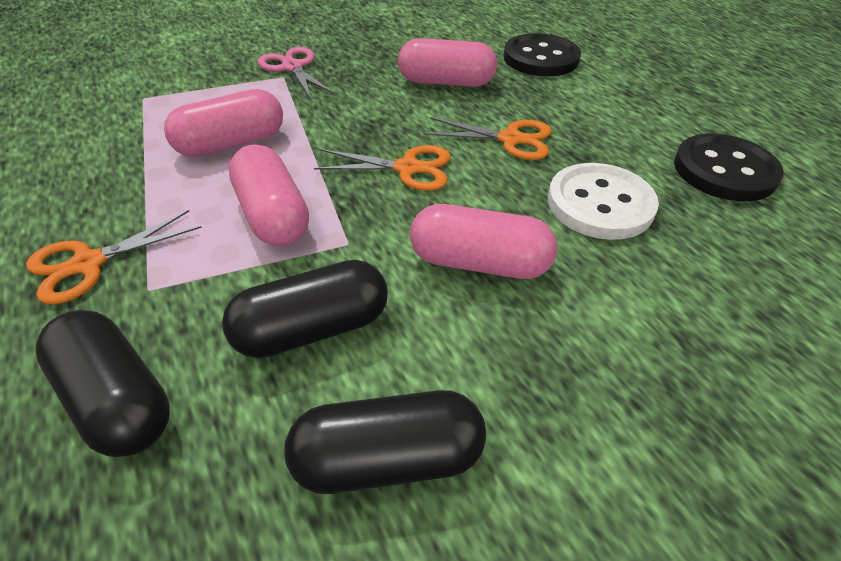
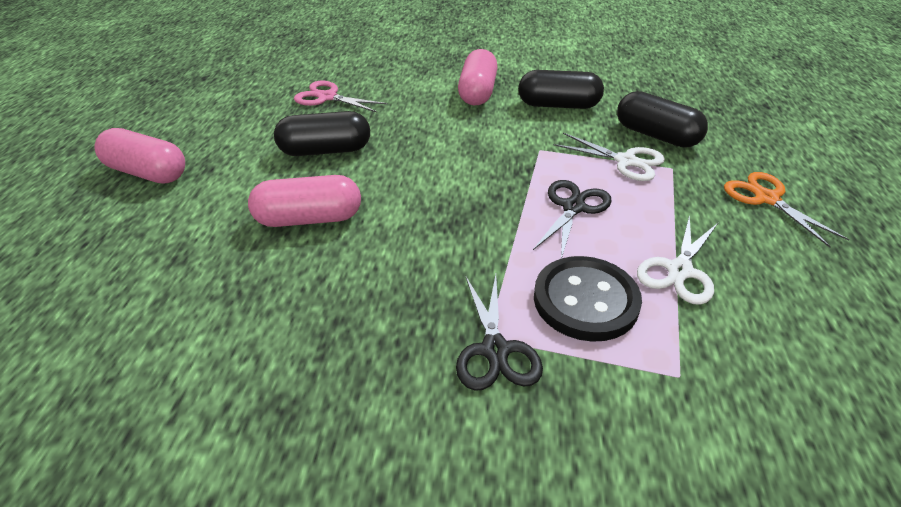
black button: [503,33,581,76] [674,134,784,201] = 2 -> [534,256,642,342] = 1
black scissors: none = 0 -> [456,274,543,391] [533,180,612,258] = 2
orange scissors: [26,210,202,304] [314,145,450,191] [424,117,551,160] = 3 -> [724,172,850,248] = 1
pink capsule: [164,89,283,157] [229,144,309,246] [398,38,497,87] [410,204,557,279] = 4 -> [95,128,185,184] [248,175,361,227] [458,49,498,105] = 3
white button: [548,163,659,240] = 1 -> none = 0
white scissors: none = 0 -> [554,133,665,181] [637,215,718,305] = 2

